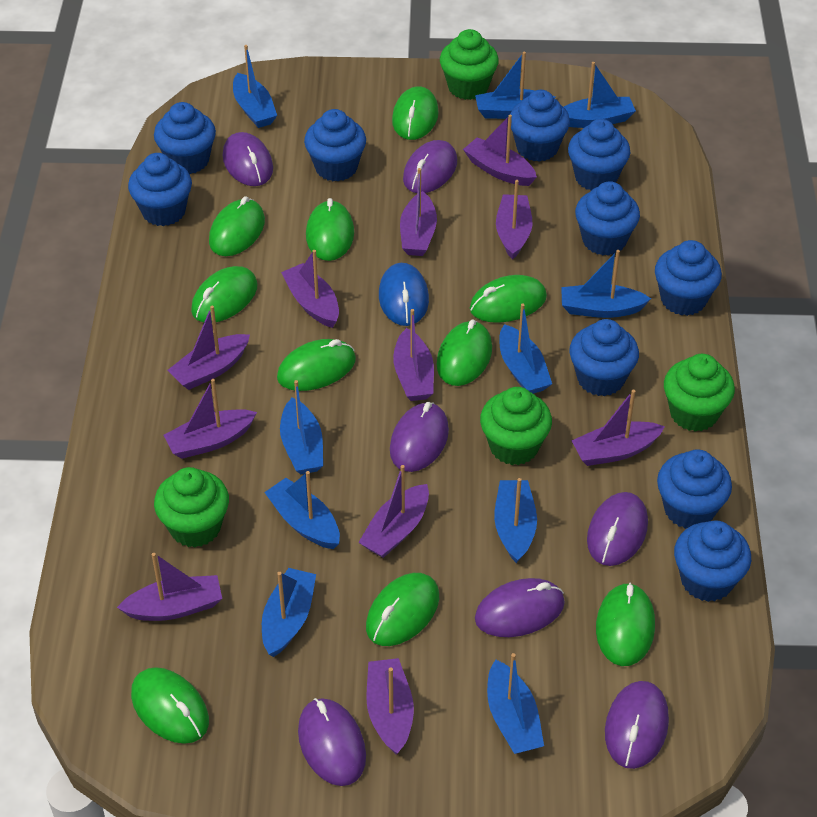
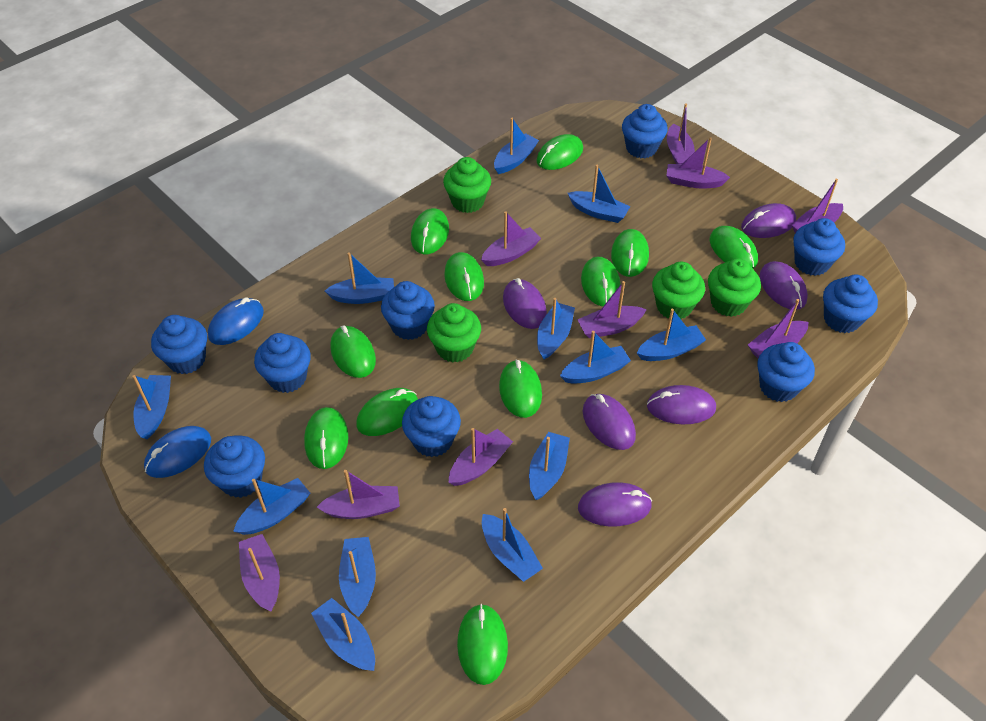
blue boat: [233,45,277,128] [262,568,316,657] [264,471,340,549] [280,380,323,474] [475,52,555,119] [487,653,544,754] [494,478,537,563] [499,303,552,394] [561,250,651,318] [564,62,636,128] = 10 -> [132,375,171,439] [233,478,310,535] [311,598,375,671] [325,252,394,304] [339,537,376,617] [482,508,543,582] [494,118,539,174] [529,432,570,500] [537,298,575,359] [560,331,631,384] [568,165,630,223] [637,309,706,361] = 12
blue cupcake: [128,153,192,226] [154,102,216,174] [304,109,366,181] [510,90,570,162] [568,119,630,191] [569,319,639,396] [575,181,640,256] [655,240,722,316] [657,449,732,529] [674,520,751,602] = 10 -> [151,315,207,374] [204,435,265,498] [254,333,311,393] [381,281,435,340] [402,396,461,457] [622,104,668,158] [757,342,815,402] [793,218,845,276] [823,275,878,333] = 9
blue mouse: [379,263,429,326] = 1 -> [144,426,211,478] [208,297,264,345] = 2
green mouse: [131,667,209,744] [191,266,258,323] [209,196,265,256] [277,339,356,391] [306,198,354,261] [366,573,439,646] [392,86,439,140] [436,320,492,386] [470,275,547,323] [596,582,655,666] = 10 -> [304,407,348,469] [330,325,376,378] [356,388,418,436] [411,208,449,254] [444,252,484,301] [457,604,508,685] [499,360,542,418] [536,134,583,170] [581,257,621,306] [611,229,649,277] [710,226,758,268] = 11
purple boat: [117,553,222,621] [164,379,257,459] [167,305,250,390] [281,250,339,328] [358,465,429,558] [366,658,414,755] [393,309,434,401] [400,168,437,256] [463,115,537,186] [496,180,533,260] [571,390,665,466] = 11 -> [239,534,280,611] [317,470,400,519] [449,428,513,486] [481,211,541,266] [577,281,647,338] [666,137,730,189] [667,103,695,164] [748,299,808,358] [791,179,843,233] = 9
purple mouse: [223,132,273,186] [298,698,366,786] [390,402,449,472] [403,140,457,193] [475,578,565,637] [587,492,648,566] [605,681,669,769] = 7 -> [503,278,547,329] [578,482,652,527] [583,394,636,450] [647,385,716,424] [741,203,796,238] [759,261,808,310] = 6

